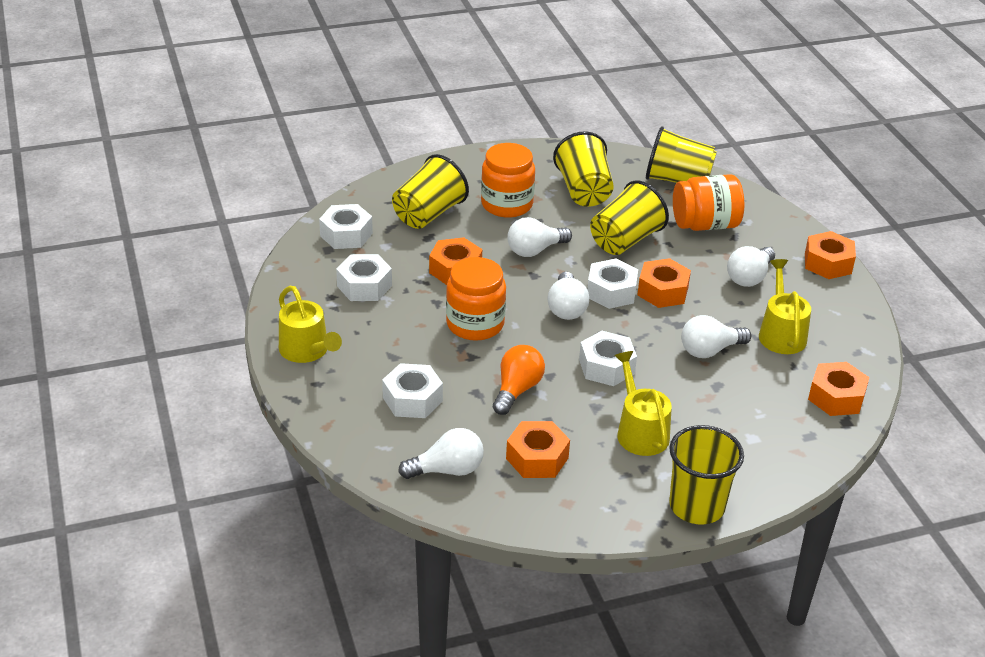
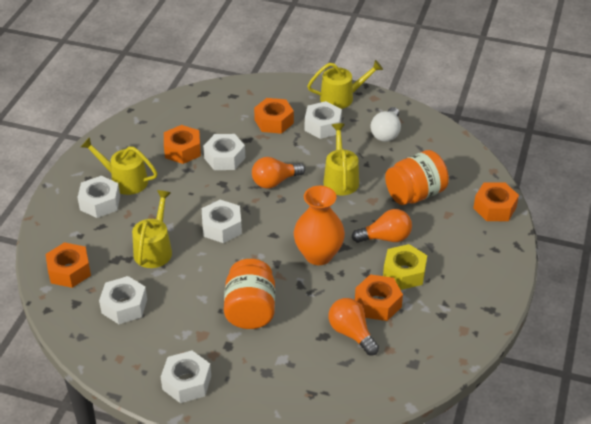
orange jar: [446,257,506,341] [481,143,535,218] [673,174,744,231] = 3 -> [224,259,275,329] [385,150,449,205] = 2
orange light bulb: [493,345,545,415] = 1 -> [252,157,306,189] [328,298,379,355] [352,209,412,243] = 3
orange vase: none = 0 -> [294,186,345,265] = 1
white light bulb: [398,428,484,479] [507,217,572,257] [547,272,589,320] [681,315,751,358] [727,246,775,287] = 5 -> [371,107,401,142] = 1
white nut: [319,204,373,249] [336,254,392,301] [382,363,443,418] [579,331,637,386] [587,259,638,309] = 5 -> [77,176,120,218] [99,276,147,324] [161,350,211,403] [202,200,242,243] [203,134,245,170] [305,101,342,139] = 6
yellow cup: [392,154,469,229] [553,131,614,207] [590,180,669,255] [646,126,717,183] [669,425,744,525] = 5 -> none = 0
yellow nut: none = 0 -> [383,244,427,290] = 1
yellow watering can: [279,286,342,363] [614,351,672,456] [759,259,811,354] = 3 -> [81,137,158,195] [132,190,172,268] [307,60,383,109] [323,123,359,195] = 4

